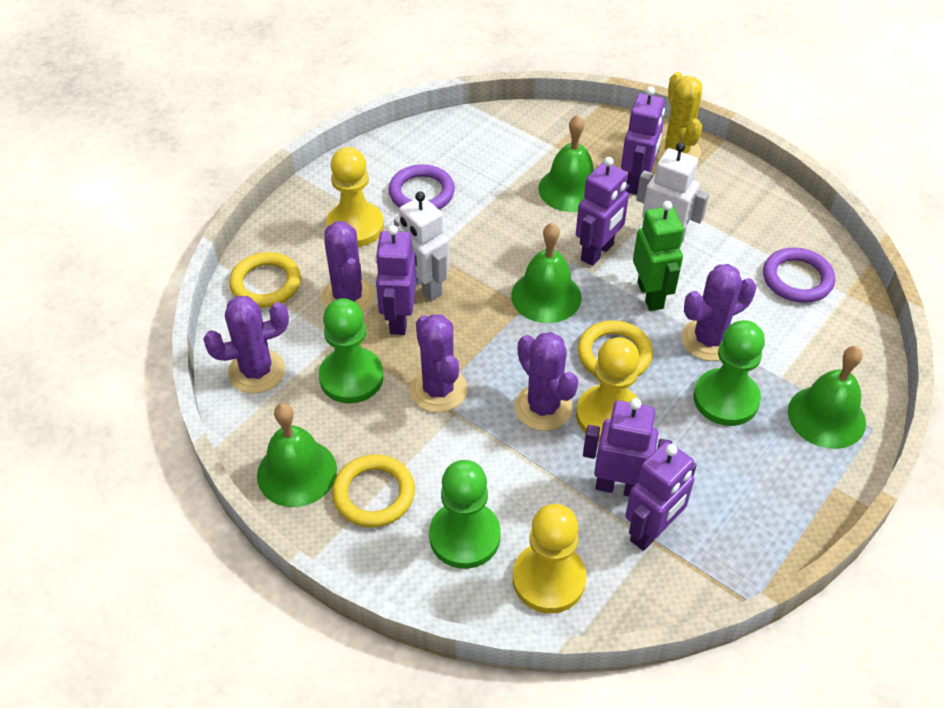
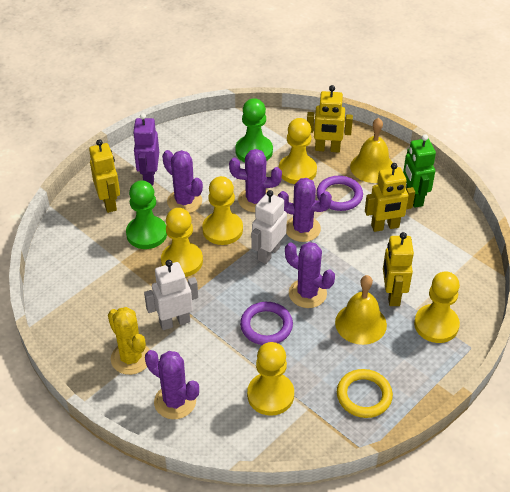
green bell: [257,403,337,507] [511,223,581,323] [538,115,594,212] [788,346,866,449] = 4 -> none = 0
green pawn: [319,298,384,404] [429,460,501,569] [694,320,765,426] = 3 -> [126,180,167,249] [235,98,273,162] = 2
purple robot: [375,225,417,335] [576,157,630,266] [583,398,672,496] [621,86,665,195] [625,441,697,551] = 5 -> [133,113,159,185] = 1
yellow bell: none = 0 -> [335,275,387,345] [350,118,393,183] = 2
yellow pawn: [326,147,384,247] [513,504,586,613] [576,337,640,441] = 3 -> [161,208,203,277] [202,176,243,245] [247,342,294,416] [279,118,317,184] [414,271,460,343] = 5
yellow ring: [229,252,301,308] [332,454,415,527] [578,320,653,376] = 3 -> [337,369,393,418] = 1
yellow robot: none = 0 -> [89,139,120,213] [307,85,353,152] [365,163,415,232] [383,232,414,306] = 4

